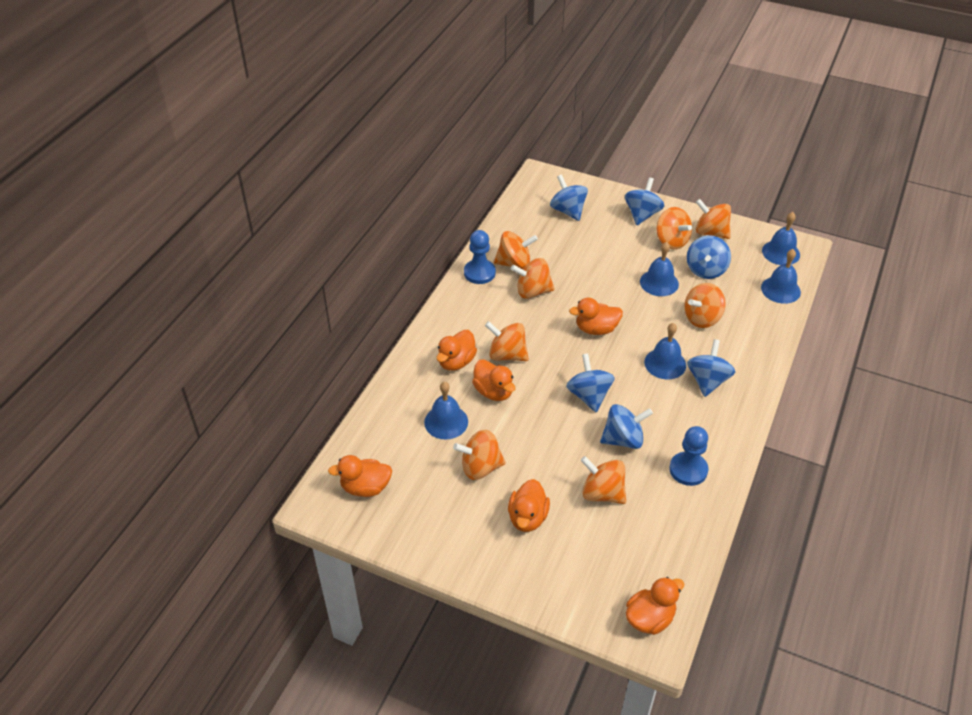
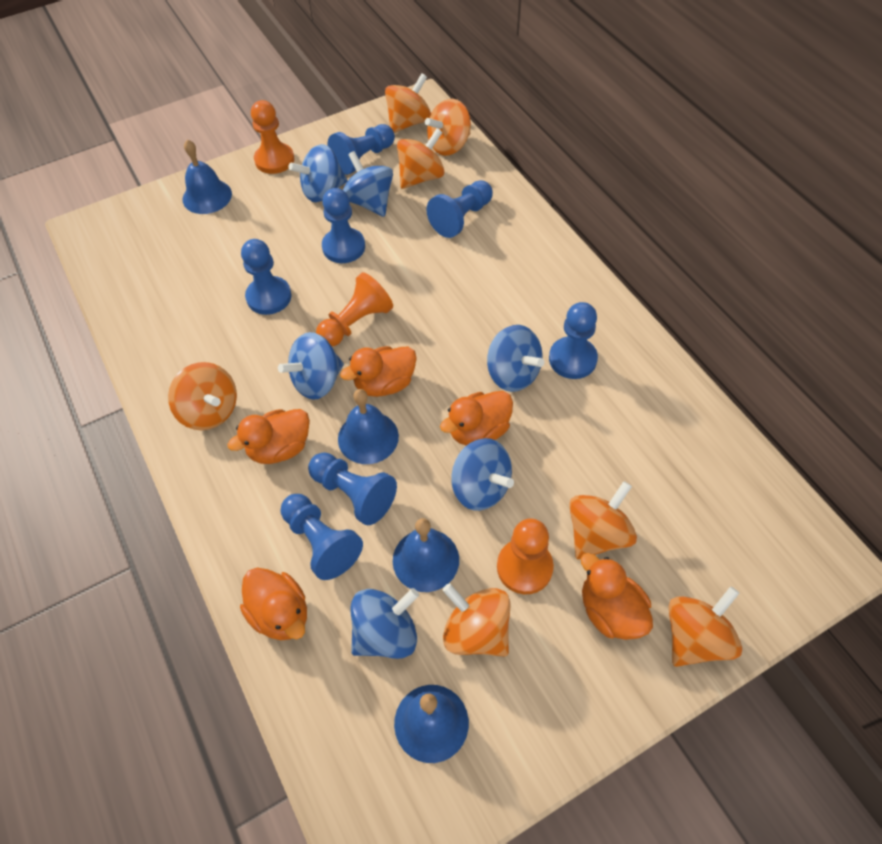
blue bell: [424,382,468,440] [640,242,679,296] [644,323,686,379] [761,249,801,304] [762,212,800,265] = 5 -> [183,140,232,214] [338,389,399,464] [393,518,459,592] [394,685,469,763] = 4
blue pawn: [464,230,496,284] [669,426,708,486] = 2 -> [241,239,292,315] [281,494,363,580] [308,452,397,525] [322,188,365,263] [327,124,395,175] [427,180,493,238] [549,302,598,379] = 7
orange duck: [328,455,392,497] [437,330,477,371] [472,359,515,401] [508,479,550,532] [569,298,623,335] [626,577,684,635] = 6 -> [227,409,310,464] [240,567,307,640] [340,346,417,397] [440,391,513,446] [581,553,653,640] = 5
orange pawn: none = 0 -> [251,100,294,174] [316,272,393,346] [497,518,554,594] = 3
orange spinning top: [453,430,506,480] [485,321,529,361] [494,231,538,269] [511,258,555,299] [580,456,626,504] [657,207,692,250] [684,283,726,328] [696,199,731,239] = 8 -> [168,362,237,430] [385,73,431,133] [397,128,445,189] [425,99,471,156] [442,583,511,656] [569,481,637,560] [669,586,742,667] = 7

